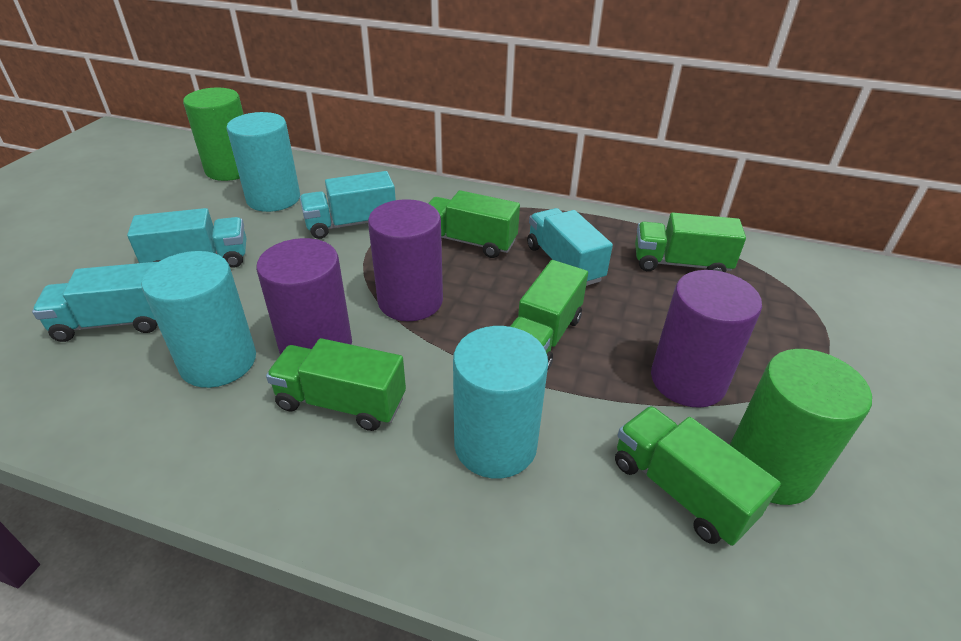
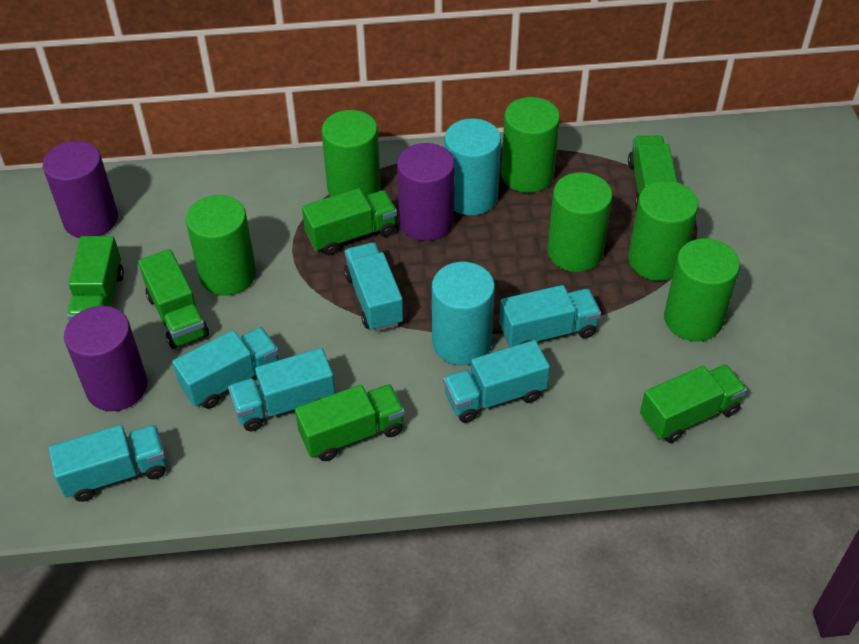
green cylinder: [183,88,244,181] [730,349,872,505] = 2 -> [186,195,256,295] [321,110,381,197] [501,97,560,193] [547,172,613,272] [628,181,699,281] [664,238,740,341] = 6
green truck: [266,338,406,431] [428,190,520,258] [510,260,588,370] [615,406,781,546] [635,213,746,272] = 5 -> [67,236,124,321] [138,249,209,349] [295,384,405,461] [302,188,397,255] [628,136,677,208] [640,364,747,443] = 6
turquoise cylinder: [142,251,256,388] [227,112,300,212] [453,326,548,479] = 3 -> [432,262,495,366] [444,118,501,216] = 2
turquoise truck: [32,262,157,342] [127,208,246,268] [300,171,396,239] [527,208,613,286] = 4 -> [49,425,167,502] [172,327,279,409] [228,348,335,431] [344,243,403,332] [443,340,550,423] [499,285,601,347] = 6

